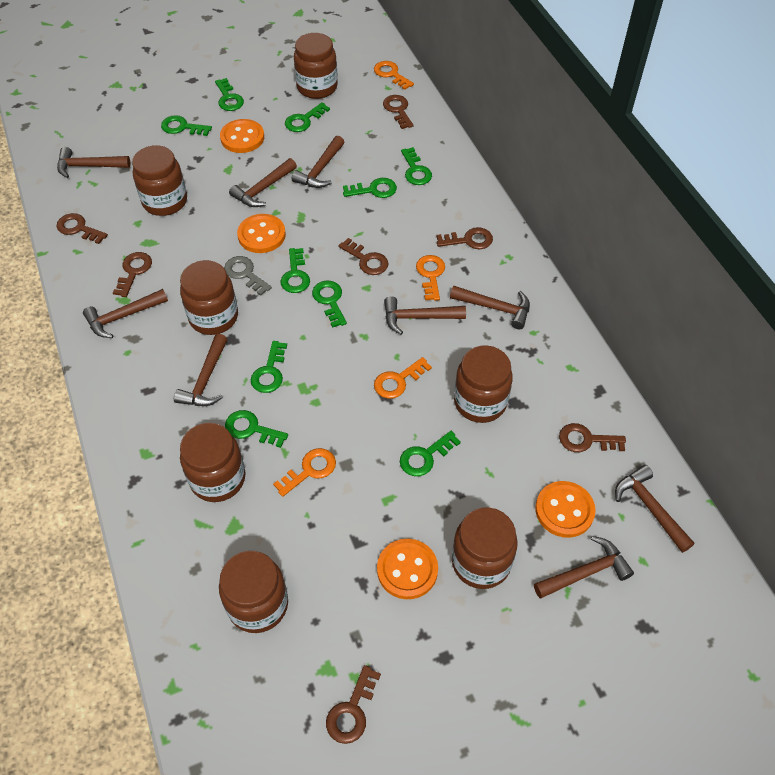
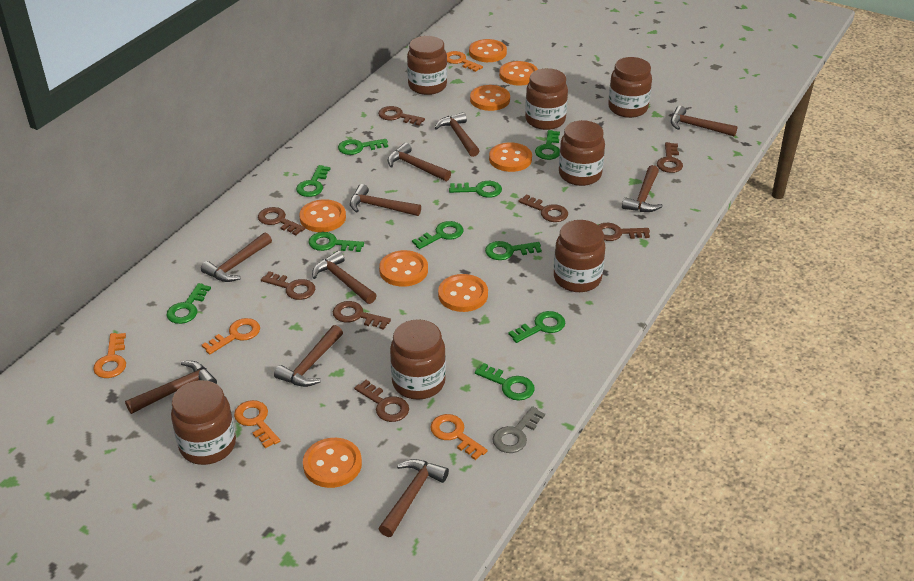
brown hammer: [57,147,130,178] [83,289,168,338] [174,334,228,406] [229,158,297,207] [292,136,344,188] [384,296,466,334] [450,286,530,329] [534,536,634,599] [615,465,694,553] = 9 -> [125,361,217,414] [201,232,272,282] [274,325,343,387] [312,251,377,304] [350,184,421,216] [379,459,449,537] [388,143,451,181] [435,112,479,157] [622,165,663,212] [671,106,738,137] = 10
brown key: [57,213,108,244] [113,252,152,297] [326,665,381,744] [338,238,388,275] [383,95,414,129] [437,227,493,249] [559,423,626,452] = 7 -> [258,207,305,235] [261,271,315,300] [333,301,391,330] [354,380,409,422] [378,106,425,126] [518,194,568,222] [599,223,650,241] [657,142,683,173] = 8
orange button: [220,119,264,153] [237,214,286,253] [377,539,438,599] [535,481,596,538] = 4 -> [299,199,346,232] [303,438,362,488] [379,250,428,287] [438,274,488,312] [469,39,507,62] [470,85,510,111] [489,142,532,172] [499,61,538,86] = 8
orange key: [273,448,336,497] [374,61,414,90] [374,357,432,399] [416,255,445,301] = 4 -> [93,333,126,378] [202,318,260,354] [234,400,280,448] [430,414,488,460] [446,51,483,72] = 5

